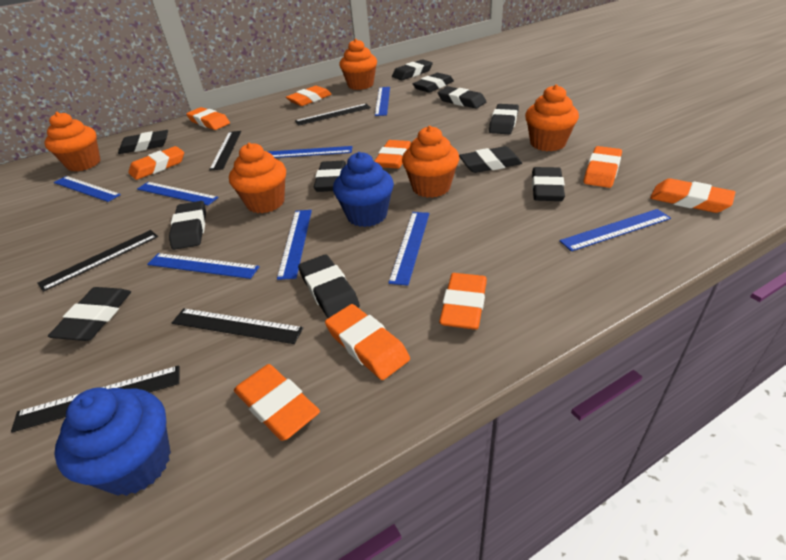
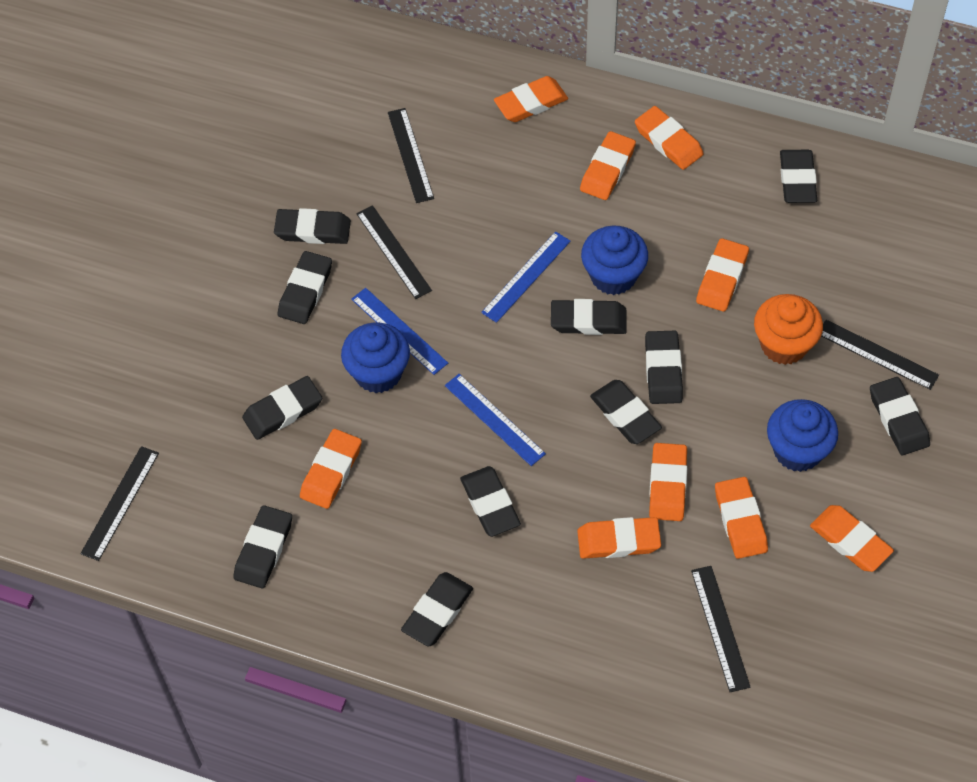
blue cupcake: [54,387,171,496] [333,152,394,227] = 2 -> [341,323,410,393] [581,226,648,295] [767,399,838,472] = 3
blue ruler: [54,176,121,202] [137,182,219,205] [147,253,260,279] [268,146,353,158] [277,210,312,280] [375,87,390,116] [388,212,429,286] [559,209,671,251] = 8 -> [351,288,448,375] [445,374,546,466] [481,231,571,323] = 3
orange cupcake: [44,112,101,172] [229,143,286,213] [339,39,377,90] [402,126,459,198] [525,84,579,151] = 5 -> [754,294,823,365] = 1

